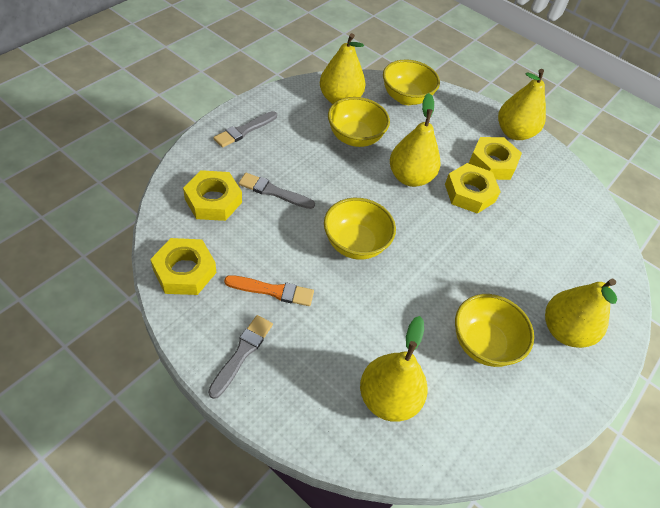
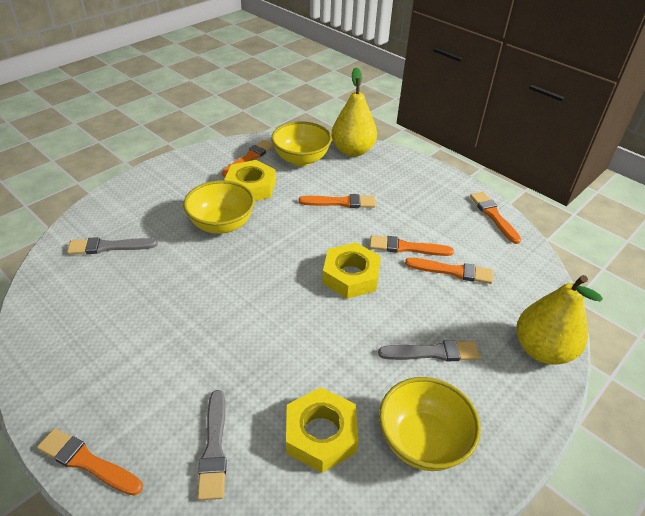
orange brush: [224,275,314,306] = 1 -> [37,428,143,496] [222,140,274,177] [299,194,376,208] [370,235,454,256] [405,258,493,284] [470,192,521,244] = 6
yellow bowl: [324,198,396,260] [328,97,390,147] [383,59,440,105] [455,294,534,367] = 4 -> [183,180,255,234] [271,121,332,166] [379,377,481,471] = 3
yellow nut: [150,238,216,295] [183,170,242,221] [445,163,501,214] [469,137,522,180] = 4 -> [224,160,276,201] [286,387,359,473] [322,243,381,299] = 3
yellow pear: [320,33,366,104] [360,316,428,422] [390,93,441,187] [498,69,546,140] [545,279,617,348] = 5 -> [331,67,377,157] [517,275,603,365] = 2

